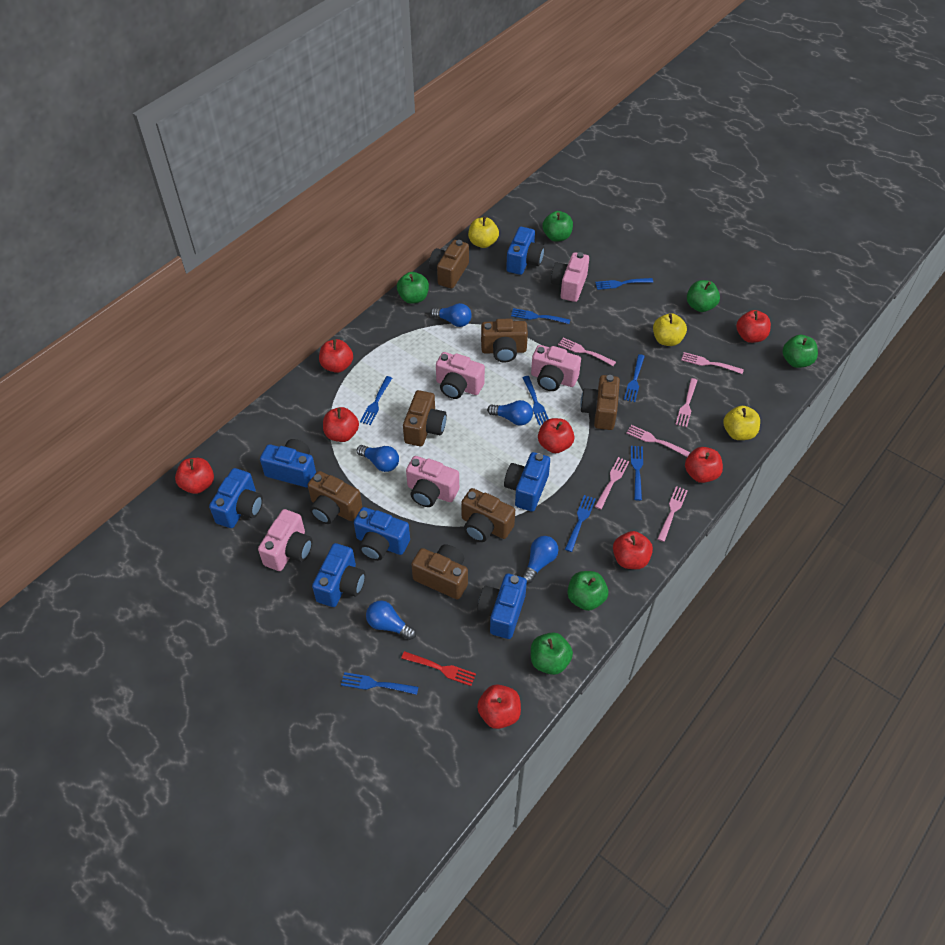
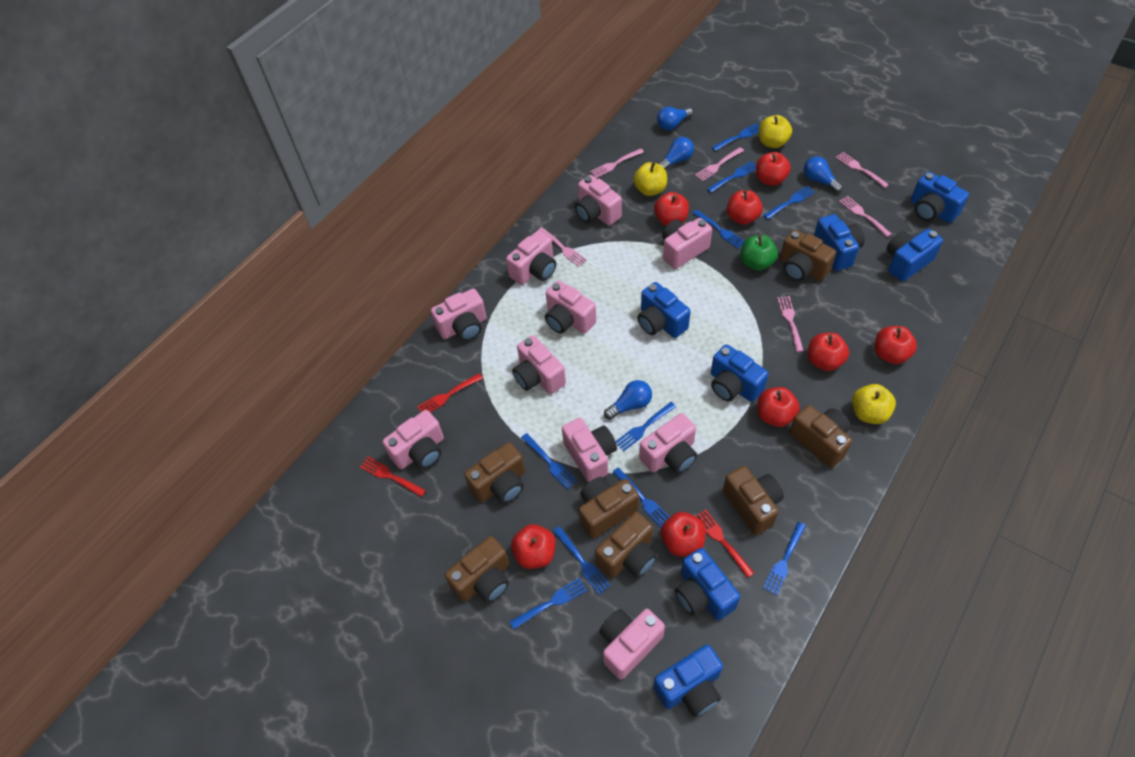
blue fork: [341,672,418,695] [360,376,392,425] [511,308,570,324] [522,376,548,425] [565,495,596,552] [595,278,653,290] [624,354,645,402] [631,446,643,501] = 8 -> [510,578,587,630] [521,433,577,489] [553,526,610,595] [612,467,670,528] [615,402,676,452] [693,210,745,249] [707,161,756,193] [712,123,759,151] [763,186,815,219] [763,522,806,596] = 10
blue light bulb: [357,445,399,472] [366,600,416,640] [430,303,472,327] [487,400,533,426] [522,536,558,583] = 5 -> [604,380,652,420] [657,107,693,130] [658,137,694,170] [804,156,843,193] = 4
green apple: [397,272,429,304] [531,632,573,675] [542,211,573,242] [567,571,608,611] [687,280,720,312] [782,335,818,368] = 6 -> [740,235,778,271] = 1
pink camera: [258,509,312,571] [406,456,459,507] [436,352,485,399] [531,345,581,391] [551,252,589,302] = 5 -> [382,410,444,469] [431,289,487,341] [506,231,556,285] [512,335,566,394] [545,281,596,334] [562,418,617,483] [575,175,622,226] [599,609,665,680] [639,413,697,474] [662,218,712,269] = 10
red fork: [401,651,476,686] = 1 -> [360,457,426,497] [417,373,483,412] [695,509,754,578] = 3

